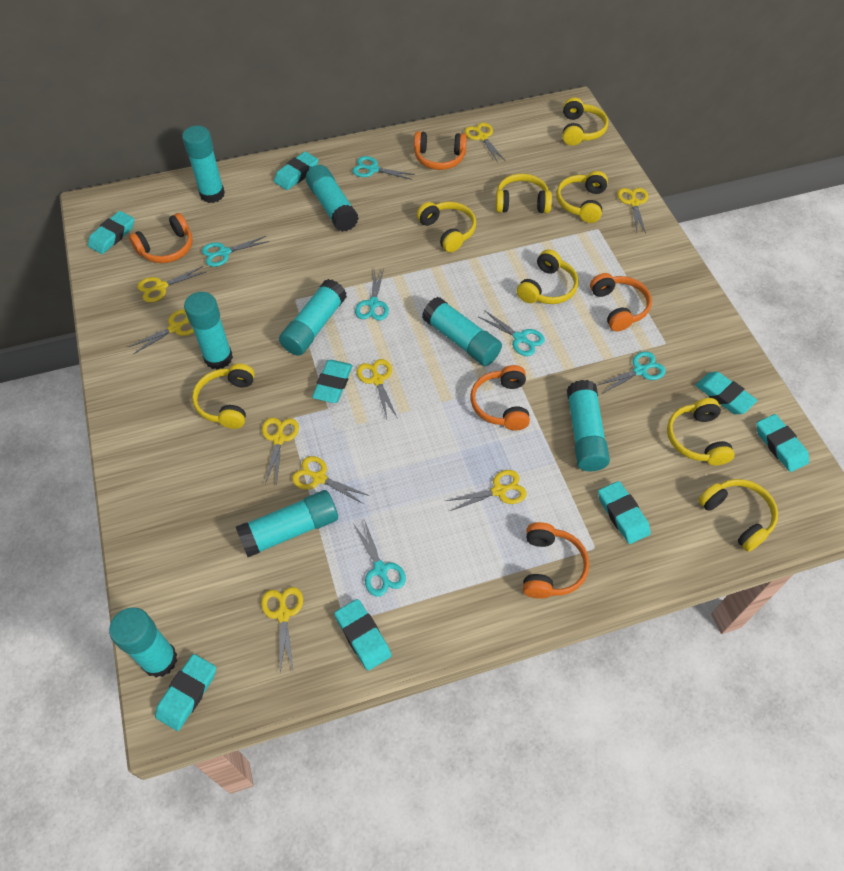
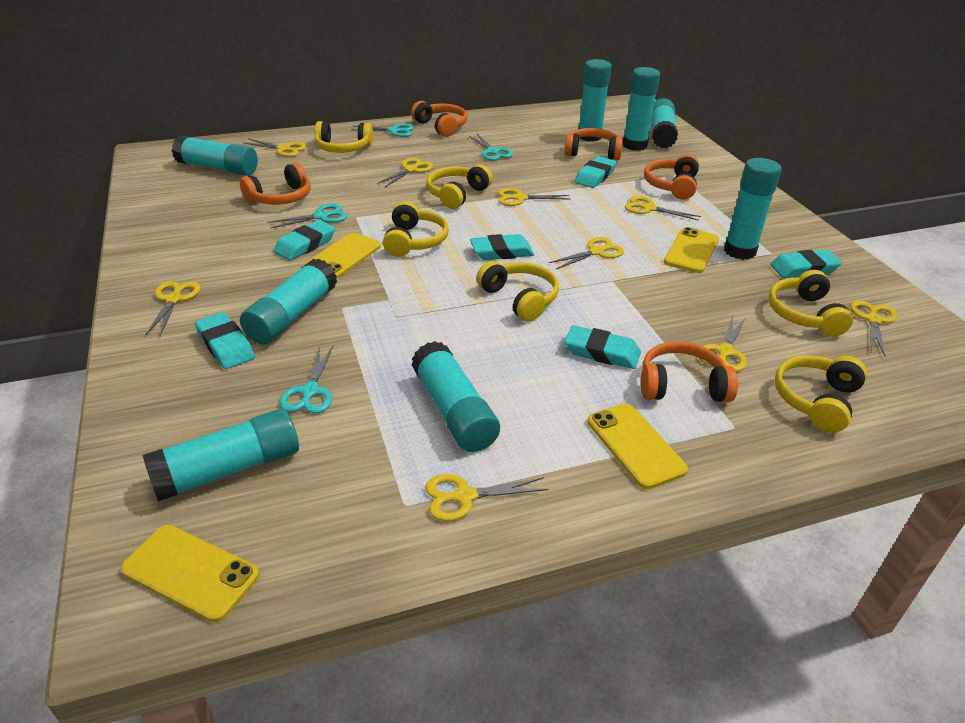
turquoise eraser: [88,211,134,254] [155,654,216,731] [274,152,318,190] [312,360,353,403] [334,599,392,671] [598,481,651,544] [695,372,757,414] [756,414,809,472] = 8 -> [195,312,255,369] [274,220,335,260] [470,234,534,260] [565,325,641,369] [574,156,617,188] [770,250,842,278] = 6
turquoise scissors: [202,236,269,267] [352,156,415,180] [353,519,406,597] [355,268,389,321] [479,310,545,356] [596,351,666,394] = 6 -> [267,203,347,229] [279,346,333,414] [352,123,414,137] [469,133,513,161] = 4
yellow headphones: [192,364,255,429] [417,202,476,253] [495,173,552,213] [517,249,578,304] [556,171,608,223] [563,97,608,146] [667,398,735,466] [698,479,778,552] = 8 -> [315,121,373,153] [383,201,449,257] [426,164,493,209] [476,261,559,321] [768,270,853,337] [775,355,867,433] = 6
yellow phone: none = 0 -> [120,525,260,622] [304,233,381,279] [587,403,688,489] [664,227,719,273] = 4

